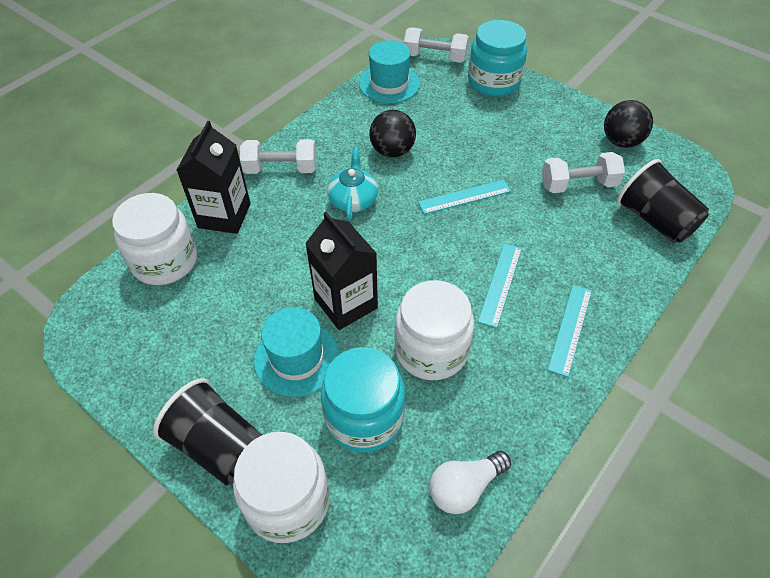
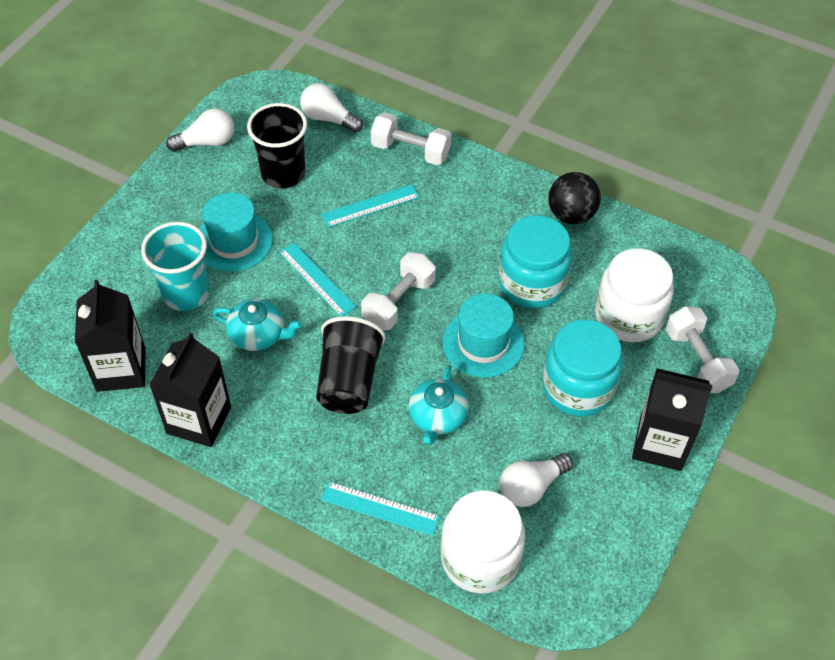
black ball: [369,110,416,158] [604,100,653,148] = 2 -> [548,172,601,224] = 1
black carton: [177,121,251,234] [305,212,378,330] = 2 -> [75,280,145,392] [149,333,231,447] [632,368,713,471] = 3
turquoise cup: none = 0 -> [141,222,210,311] = 1
turquoise teapot: [327,147,378,220] = 1 -> [213,299,302,351] [408,365,469,445] = 2
white jar: [112,193,197,285] [233,432,330,543] [395,280,474,380] = 3 -> [440,491,525,594] [595,249,674,342] = 2
white light bulb: [430,451,511,514] = 1 -> [166,108,234,152] [300,83,363,133] [500,453,573,507] = 3

